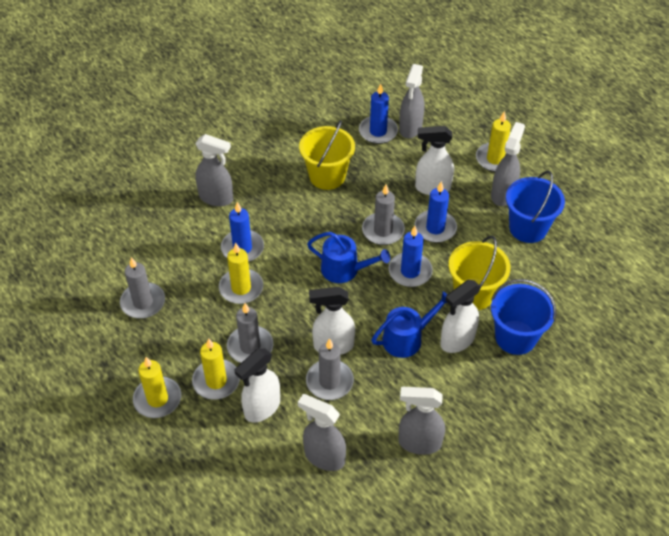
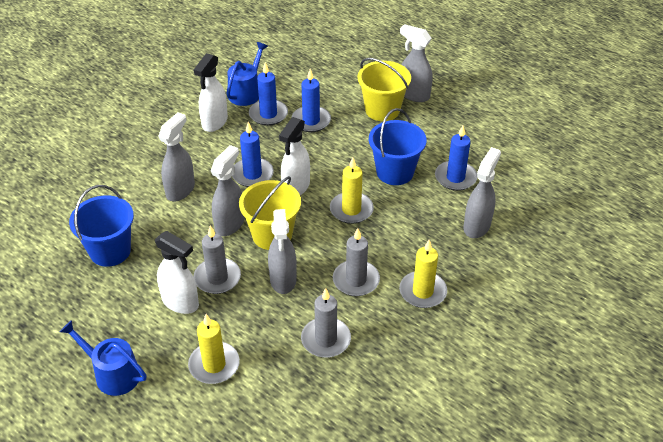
grey candle: [120,257,165,318] [227,303,273,363] [306,338,354,400] [362,184,405,245] = 4 -> [194,226,241,294] [301,288,351,358] [333,228,380,296] = 3
white spray bottle: [235,348,280,422] [309,287,355,354] [415,126,454,195] [440,280,481,353] = 4 -> [155,231,199,314] [194,53,228,132] [279,117,310,195] = 3
yellow candle: [133,357,181,418] [192,338,240,400] [219,243,263,304] [476,111,511,172] = 4 -> [188,314,240,384] [330,157,374,224] [399,240,447,308] = 3

